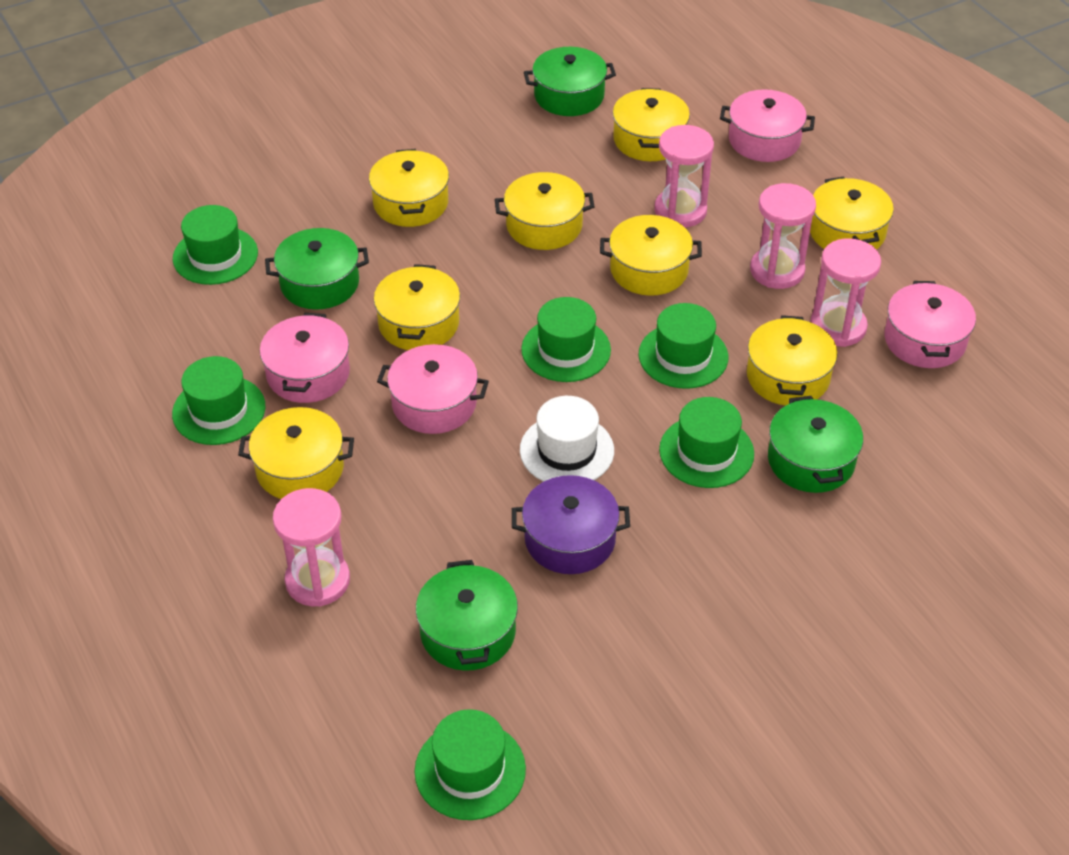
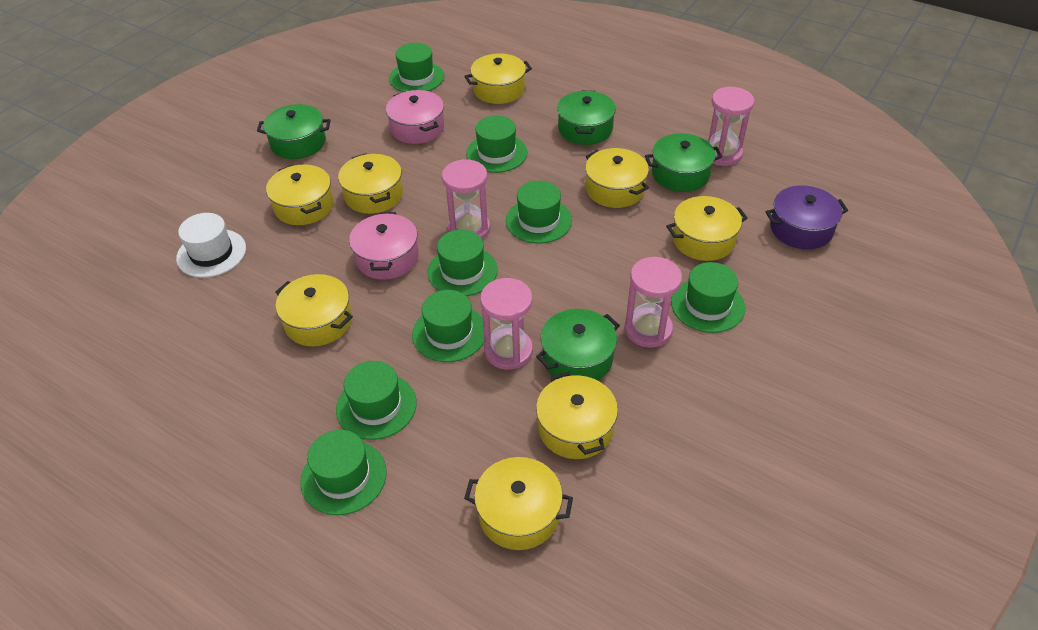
green hat: [172,356,265,445] [173,205,258,285] [415,709,526,820] [521,297,611,382] [639,303,728,389] [659,397,754,488] = 6 -> [300,430,387,515] [336,361,417,440] [389,43,444,92] [412,290,484,362] [428,230,498,296] [466,116,527,173] [506,181,572,244] [671,262,745,333] = 8
pink pot: [260,313,350,403] [377,344,489,434] [720,89,815,162] [884,281,976,368] = 4 -> [349,212,419,280] [386,90,444,144] = 2

